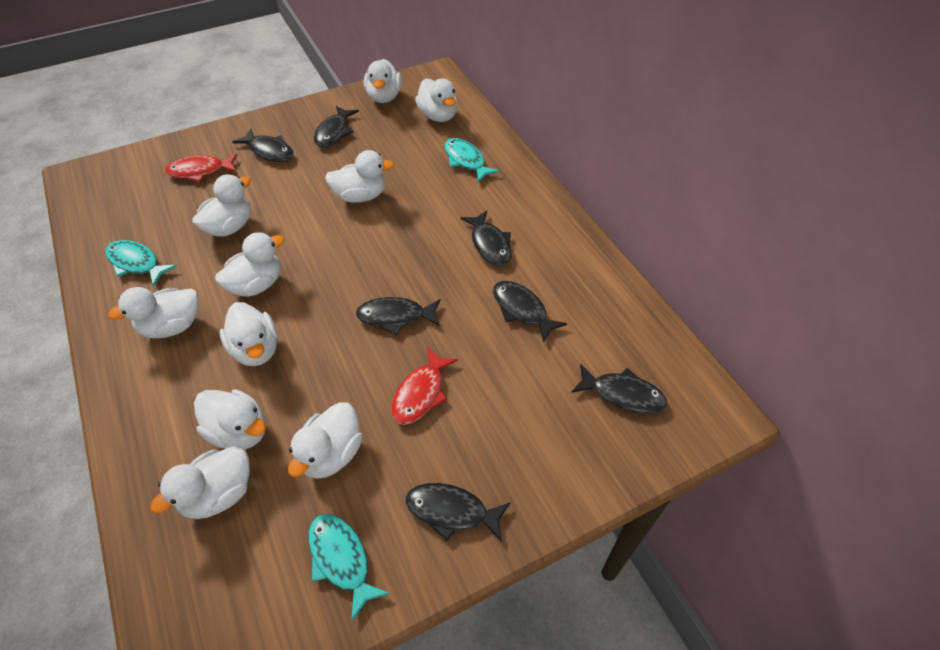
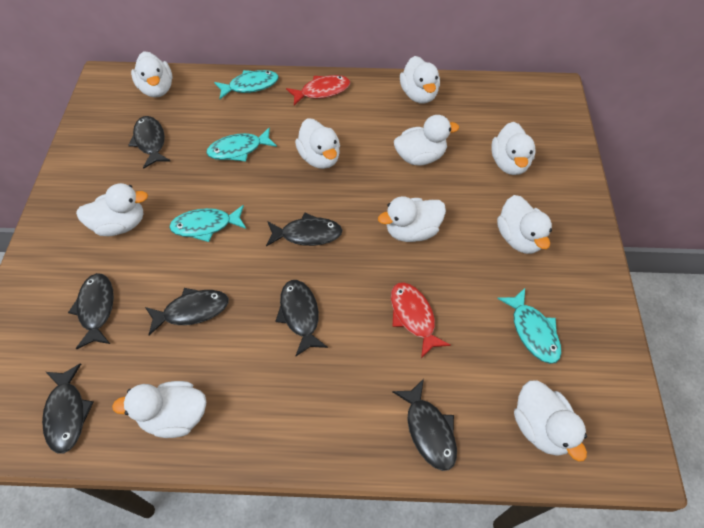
turquoise fish: [105,240,177,287] [308,514,390,621] [444,138,500,182] = 3 -> [169,205,246,242] [206,127,277,162] [214,70,279,99] [497,288,562,364] = 4

